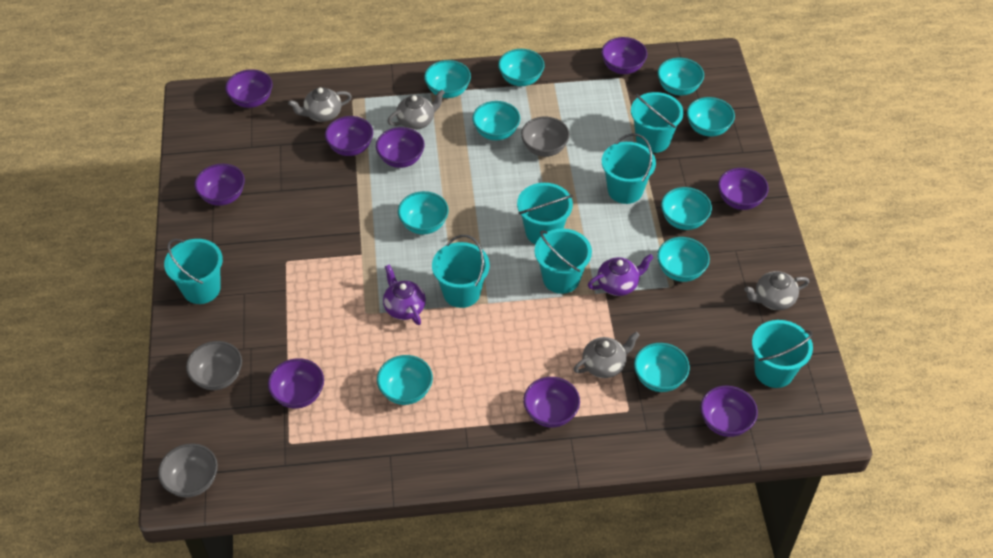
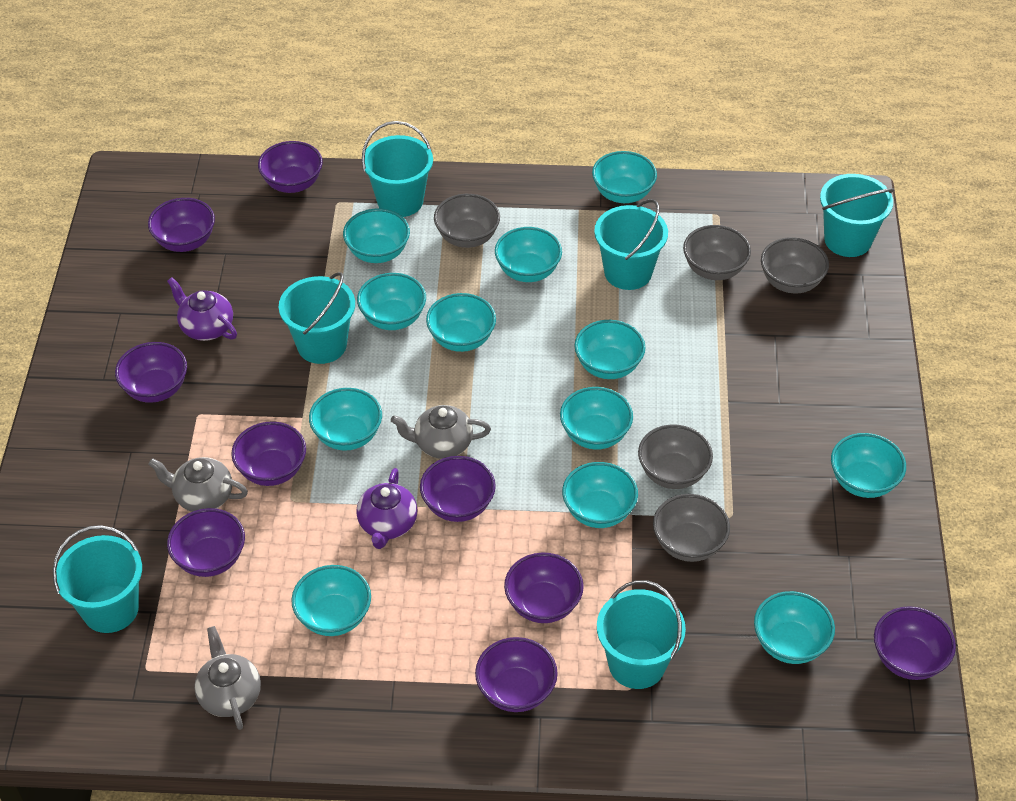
grey bowl: [158,443,218,498] [186,341,242,390] [521,117,570,157] = 3 -> [434,194,500,248] [638,425,713,489] [653,494,730,562] [683,225,751,280] [761,237,829,293] = 5
grey teapot: [288,87,352,122] [387,90,445,130] [573,332,640,378] [745,271,809,310] = 4 -> [148,457,248,512] [194,626,261,730] [391,405,491,459] = 3
turquoise bowl: [377,355,433,405] [398,191,449,235] [424,60,471,98] [472,101,520,140] [498,49,545,86] [634,343,690,392] [657,237,710,282] [658,58,704,96] [661,187,712,230] [687,97,735,136] = 10 -> [291,565,371,636] [309,388,382,451] [343,208,410,263] [357,273,426,330] [426,293,496,352] [495,227,562,282] [560,387,633,450] [562,462,638,528] [574,320,645,379] [592,151,657,203] [754,591,835,664] [831,433,906,498] = 12
turquoise bucket: [164,239,223,304] [432,235,490,308] [517,183,573,245] [535,229,592,294] [602,133,656,204] [631,92,684,153] [752,320,813,388] = 7 -> [52,525,142,633] [279,272,355,364] [362,121,433,217] [594,199,668,290] [597,580,686,689] [820,174,894,257] = 6

